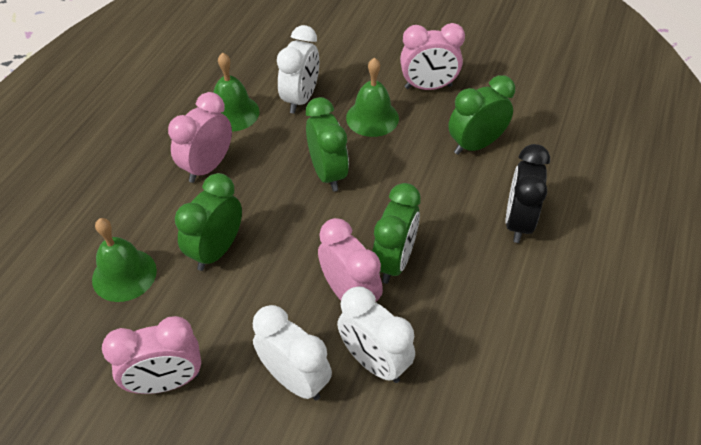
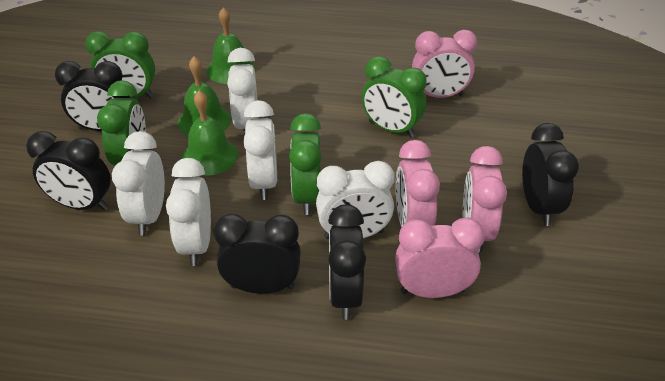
black clock: [505,144,550,243] = 1 -> [26,131,111,211] [55,61,130,131] [214,214,301,294] [328,204,366,320] [522,123,579,226] = 5
white clock: [253,305,332,401] [277,25,319,114] [337,286,415,383] = 3 -> [112,131,165,236] [166,158,211,266] [227,48,259,136] [243,100,277,200] [316,161,395,239] = 5

